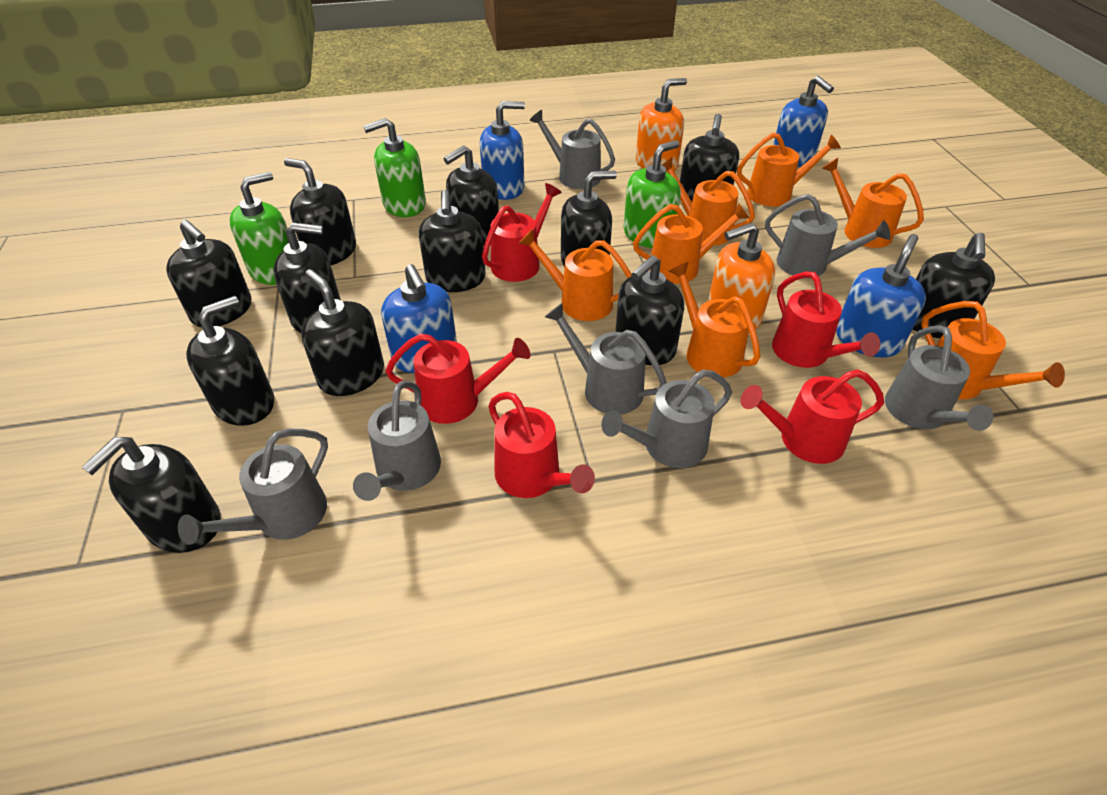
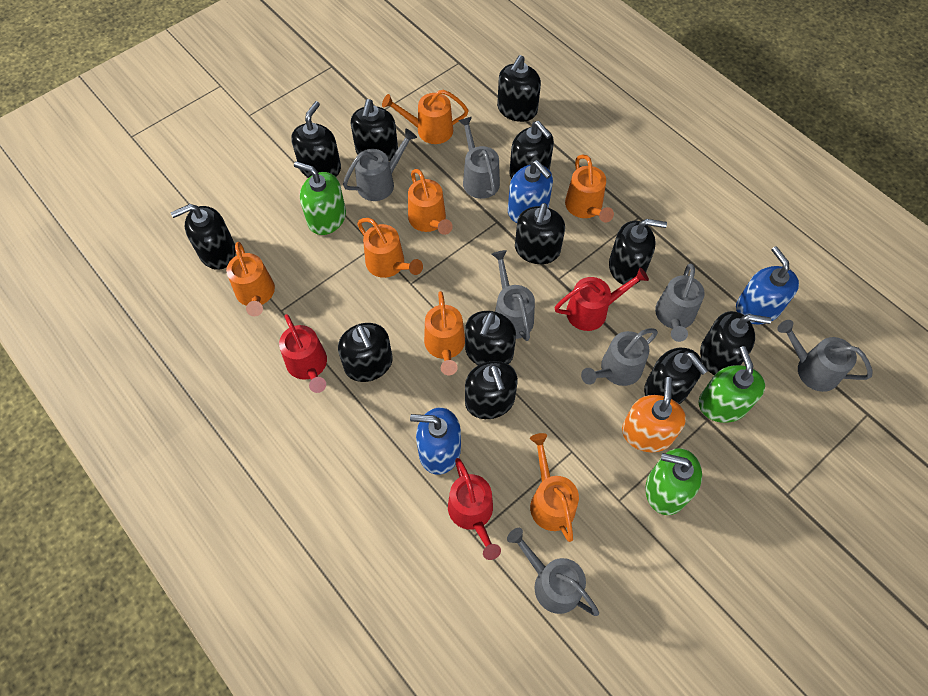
blue soap dispenser: [381,264,457,373] [480,101,525,200] [773,76,834,167] [836,234,926,358] = 4 -> [410,408,461,475] [508,160,553,223] [736,246,799,325] = 3
orange soap dispenser: [636,78,687,172] [708,222,775,330] = 2 -> [622,377,686,452] = 1
red watering can: [385,334,530,424] [482,183,562,282] [488,392,595,498] [741,369,884,464] [772,271,880,368] = 5 -> [279,314,327,393] [448,458,501,560] [555,267,649,331] = 3

